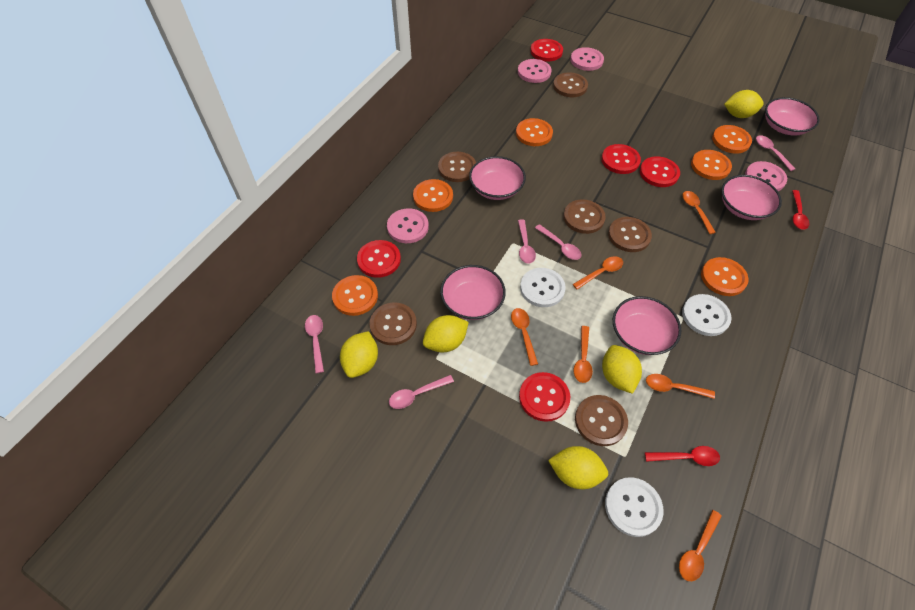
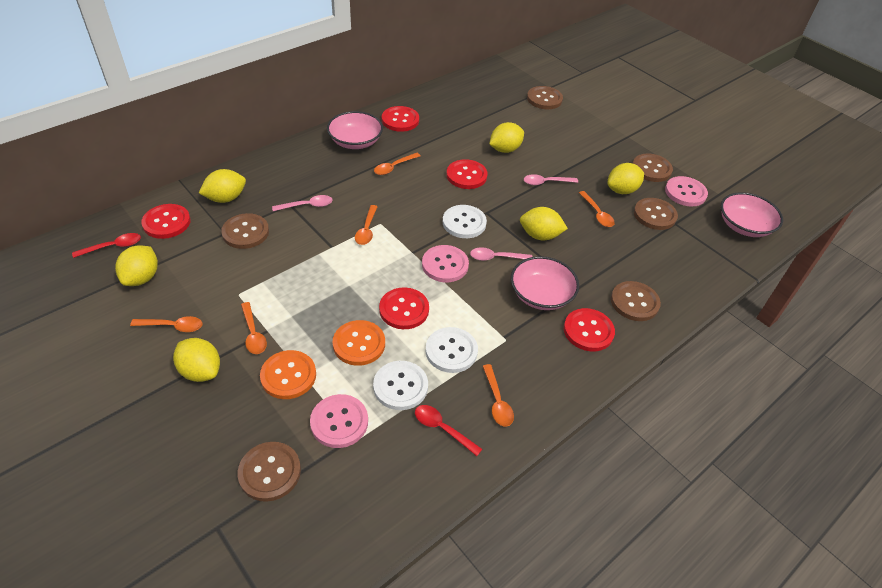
orange button: [332,275,378,316] [413,179,453,212] [516,118,553,146] [691,150,732,180] [701,257,749,296] [712,125,752,154] = 6 -> [260,350,316,399] [333,320,385,366] = 2
pink bowl: [440,265,506,320] [469,156,526,200] [613,296,681,355] [721,175,782,220] [765,97,820,136] = 5 -> [327,111,383,149] [511,256,579,310] [721,192,783,237] = 3
pink button: [387,208,429,243] [518,59,551,83] [570,47,604,71] [745,161,787,191] = 4 -> [310,394,368,448] [422,245,469,282] [665,176,708,206] = 3
pink spoon: [305,315,324,373] [389,375,454,409] [518,219,536,264] [535,224,581,260] [756,135,795,171] = 5 -> [272,195,333,211] [470,247,533,261] [524,174,578,185] = 3
yellow lemon: [340,331,378,378] [423,315,469,352] [548,446,608,489] [602,345,642,394] [724,90,764,118] = 5 -> [115,245,158,286] [173,338,220,382] [199,169,246,203] [489,122,524,153] [520,207,568,240] [607,163,644,194] = 6

